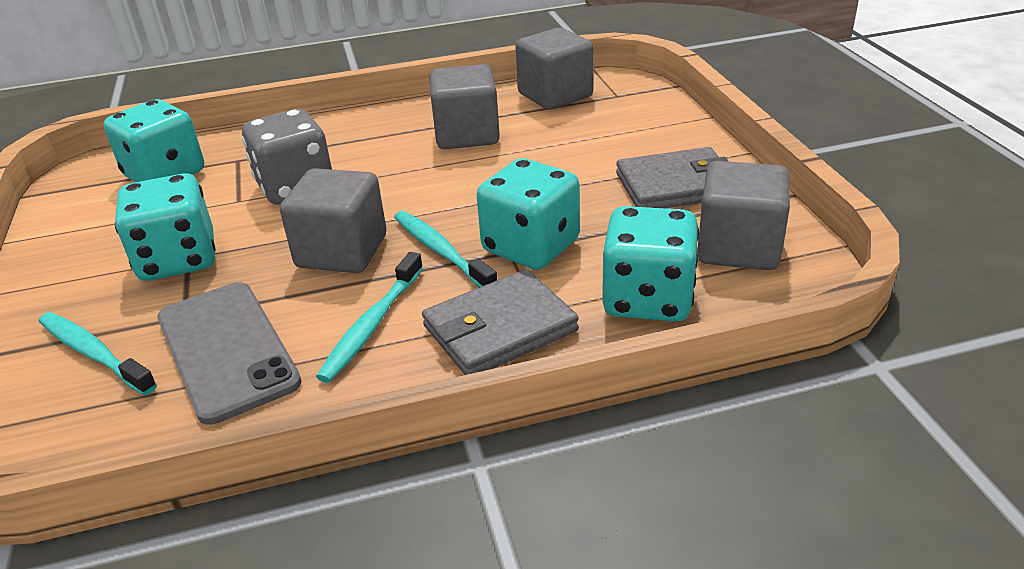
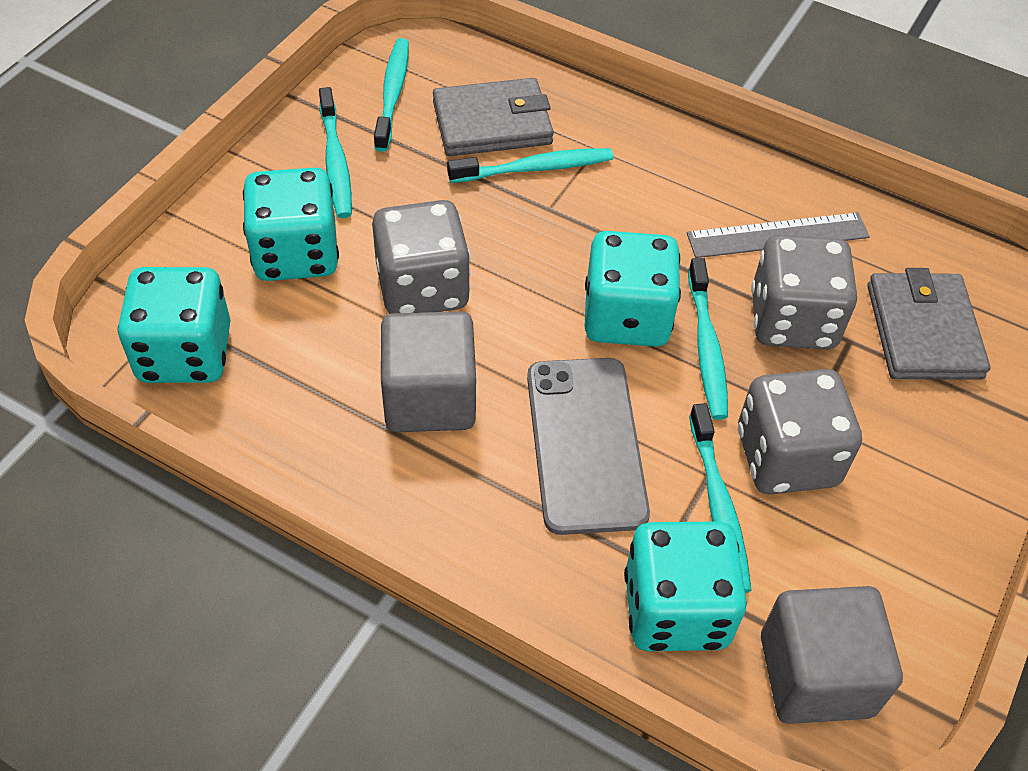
grey cube: [280,168,386,273] [429,64,500,149] [515,28,594,110] [697,161,790,270] = 4 -> [381,311,476,432] [761,586,903,724] = 2
grey dice: [242,109,332,205] = 1 -> [372,200,470,314] [738,369,862,494] [751,235,857,350] = 3
grey ruler: none = 0 -> [687,212,870,258] = 1
turquoise toothbrush: [39,312,157,395] [316,252,423,383] [394,211,497,287] = 3 -> [319,87,352,218] [374,38,409,152] [447,148,613,183] [688,258,728,420] [689,403,751,593] = 5

